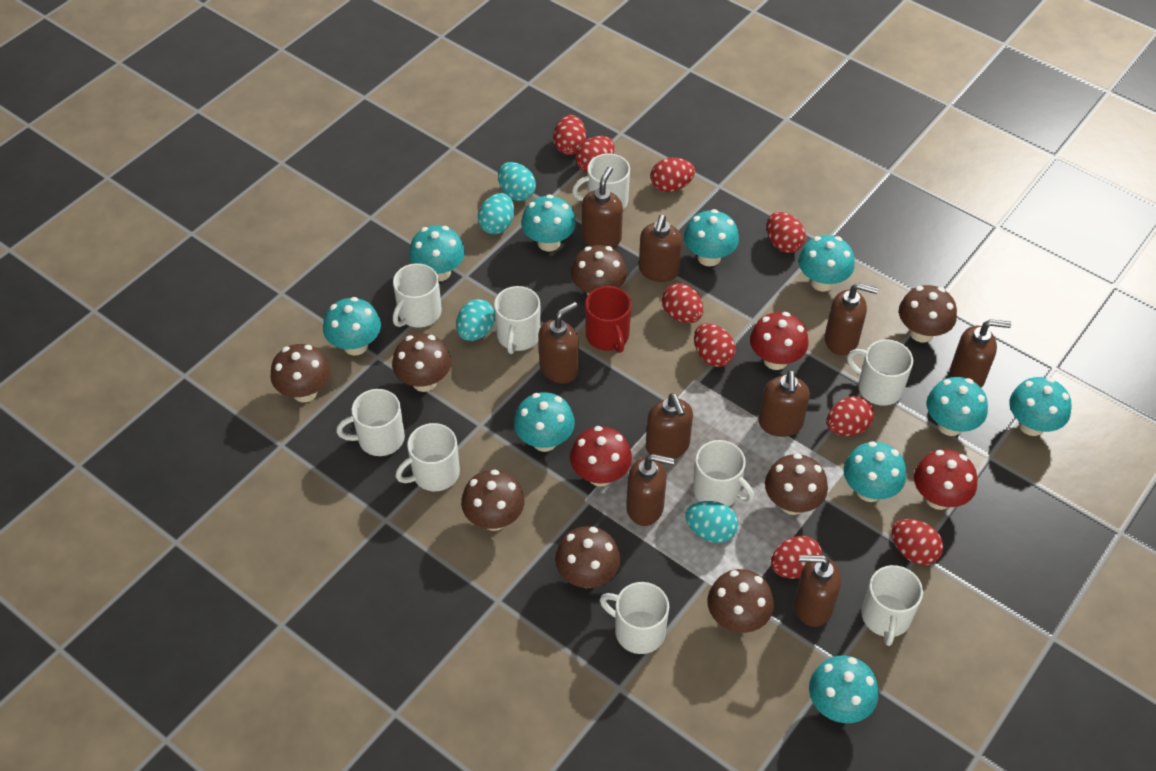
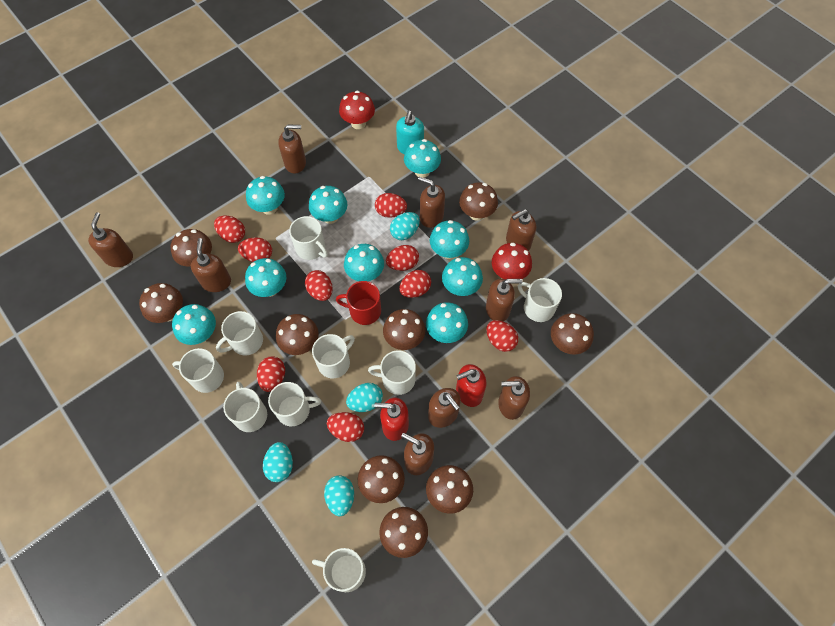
brown mushroom: [270,344,330,402] [392,334,451,392] [461,469,525,531] [555,526,620,588] [571,245,627,296] [707,569,774,633] [765,454,828,515] [899,285,957,342] = 8 -> [139,283,183,323] [171,229,212,267] [276,314,319,355] [358,455,405,503] [379,507,428,558] [383,309,425,350] [426,465,473,514] [459,182,498,221] [551,313,594,355] = 9
red mushroom: [570,426,632,487] [750,312,808,370] [914,449,977,510] = 3 -> [339,91,375,129] [492,243,532,280] = 2
red soap dispenser: none = 0 -> [374,398,409,441] [456,364,486,407] = 2
turquoise mushroom: [323,297,381,356] [409,225,465,282] [514,392,575,452] [521,194,576,251] [684,209,739,266] [799,235,855,292] [809,655,879,723] [843,441,906,502] [927,377,988,436] [1010,377,1071,436] = 10 -> [172,304,216,345] [245,258,286,297] [246,176,285,215] [309,186,348,224] [344,244,384,281] [404,139,441,178] [426,302,468,343] [430,220,469,259] [442,257,483,296] = 9
turquoise soap dispenser: none = 0 -> [396,111,424,155] = 1

